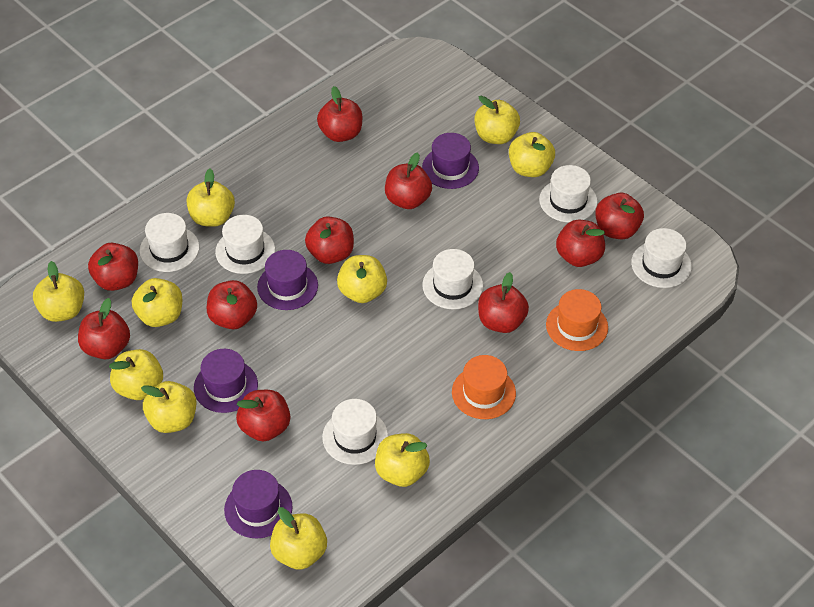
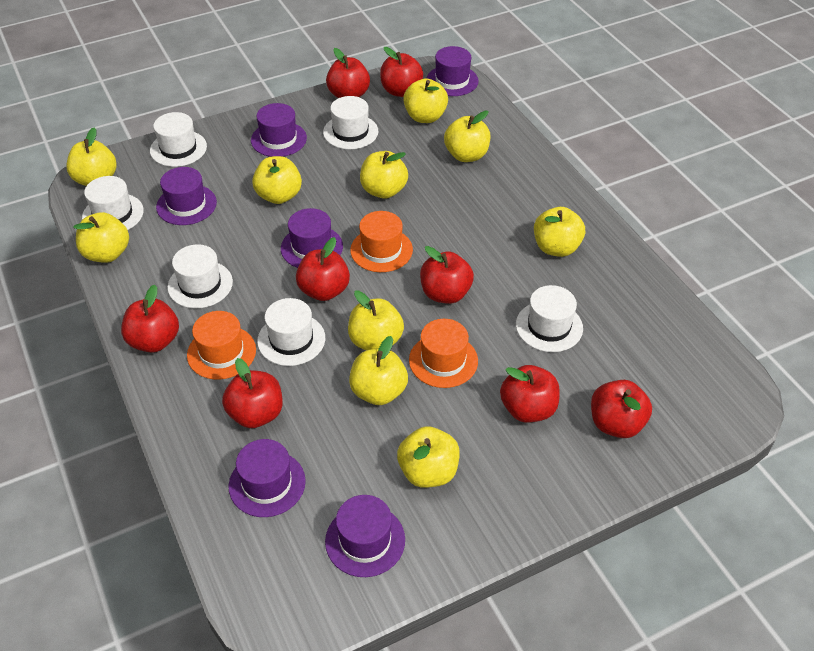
orange hat: [452,355,516,419] [546,289,608,351] = 2 -> [187,311,256,380] [350,211,413,272] [409,319,478,388] = 3
purple hat: [194,349,258,413] [224,470,293,538] [257,250,318,310] [422,133,479,189] = 4 -> [156,167,217,225] [228,439,306,517] [251,103,307,157] [281,208,343,268] [325,495,405,577] [427,46,479,96] = 6
red apple: [78,298,130,359] [88,243,138,291] [207,280,257,329] [236,390,290,441] [305,216,354,264] [317,86,362,142] [385,152,432,209] [478,272,529,333] [556,220,605,267] [595,193,644,239] = 10 -> [121,285,179,353] [222,358,283,428] [296,237,350,301] [326,48,370,98] [380,47,423,97] [420,246,474,304] [500,365,560,423] [591,380,652,438] = 8

